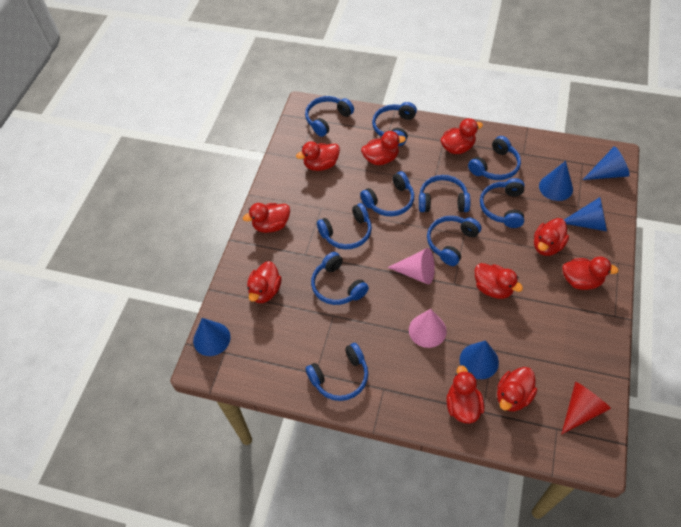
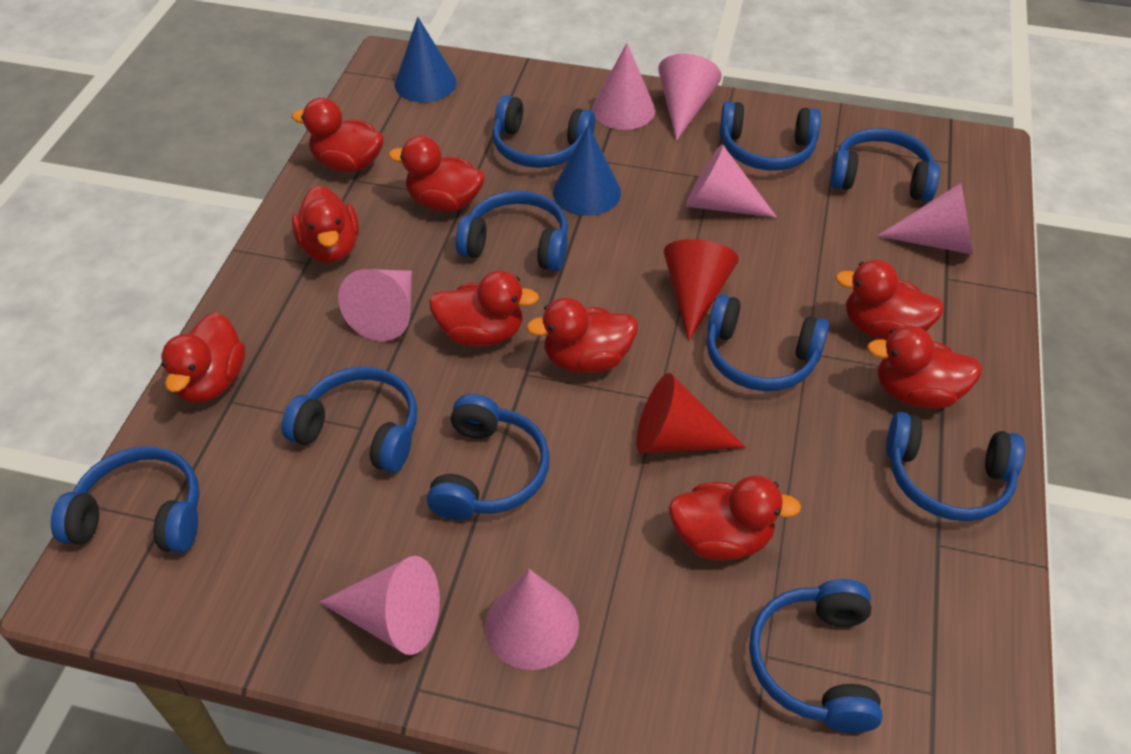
blue cone: [193,318,231,356] [460,340,499,379] [539,161,573,201] [564,197,607,231] [583,146,630,180] = 5 -> [395,17,456,102] [553,125,621,216] = 2
pink cone: [388,248,435,285] [409,309,447,348] = 2 -> [319,556,440,655] [338,269,412,341] [485,569,579,670] [592,43,655,130] [658,54,722,141] [686,144,777,218] [877,183,973,255] = 7
red cone: [562,382,611,434] = 1 -> [636,373,746,453] [664,239,739,341] = 2
red duck: [243,203,290,233] [247,261,282,303] [296,141,340,171] [361,131,406,165] [440,118,483,154] [446,365,484,424] [475,263,523,299] [497,367,537,411] [534,218,569,256] [562,257,619,290] = 10 -> [161,312,246,403] [292,98,384,172] [292,186,359,263] [388,136,485,212] [429,271,539,346] [526,298,638,373] [669,475,801,561] [835,260,944,340] [867,326,982,409] = 9

